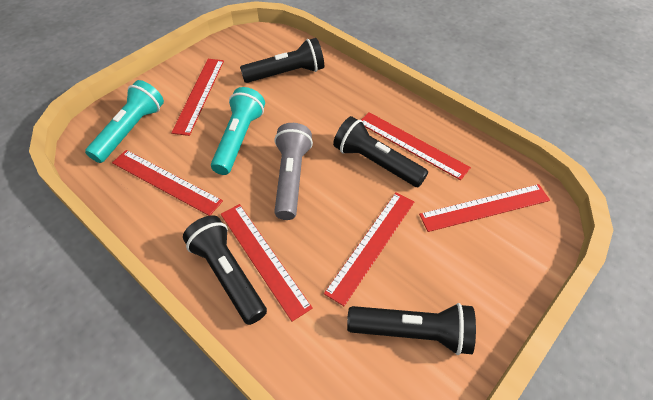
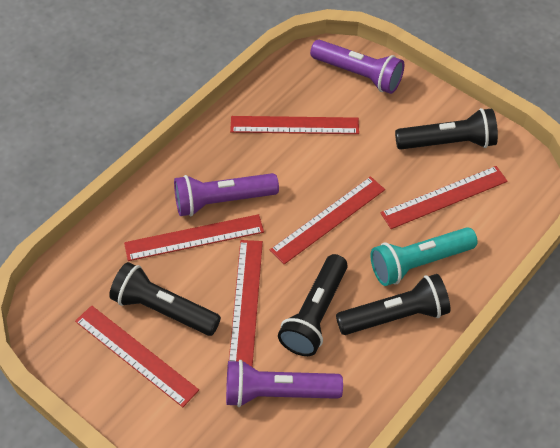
grey flashlight: [274,123,313,220] = 1 -> none = 0
purple flashlight: none = 0 -> [174,173,279,216] [226,360,343,407] [310,40,404,94] = 3
turquoise flashlight: [85,80,164,163] [211,87,265,175] = 2 -> [371,227,478,286] = 1

